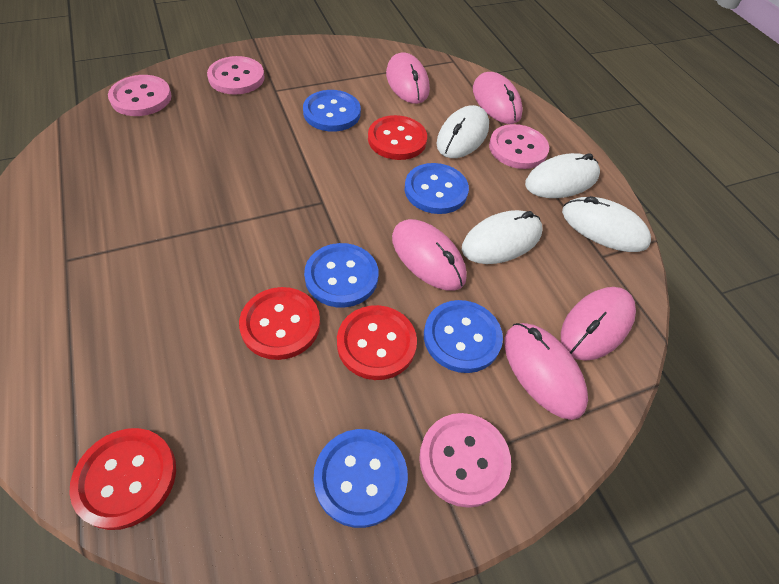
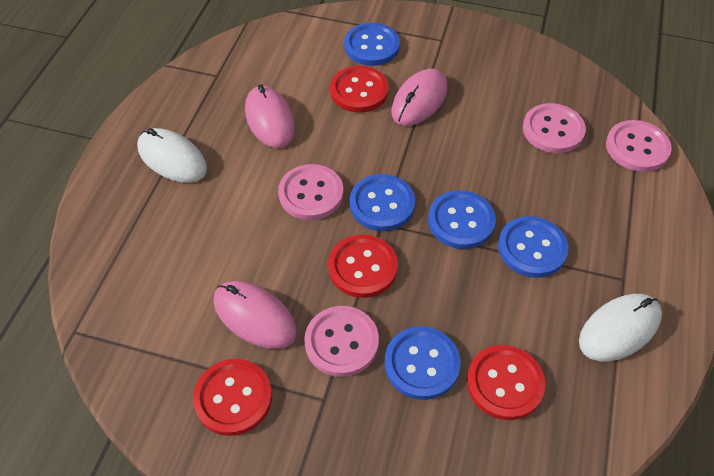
pink mouse: [386,52,430,104] [392,219,467,291] [473,72,523,124] [504,323,588,420] [561,287,636,361] = 5 -> [213,281,297,349] [245,85,295,148] [391,69,448,126] = 3
white mouse: [436,105,489,158] [462,210,543,264] [525,153,600,198] [562,196,651,252] = 4 -> [137,128,207,183] [579,294,662,361] = 2

